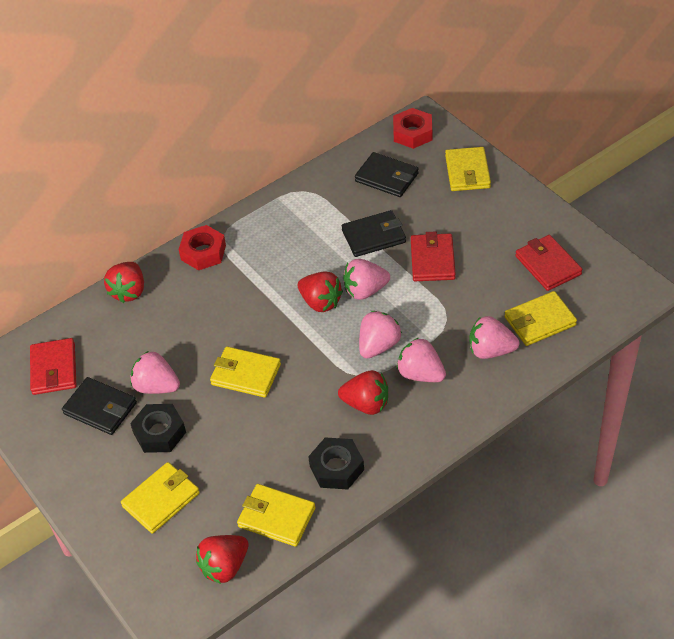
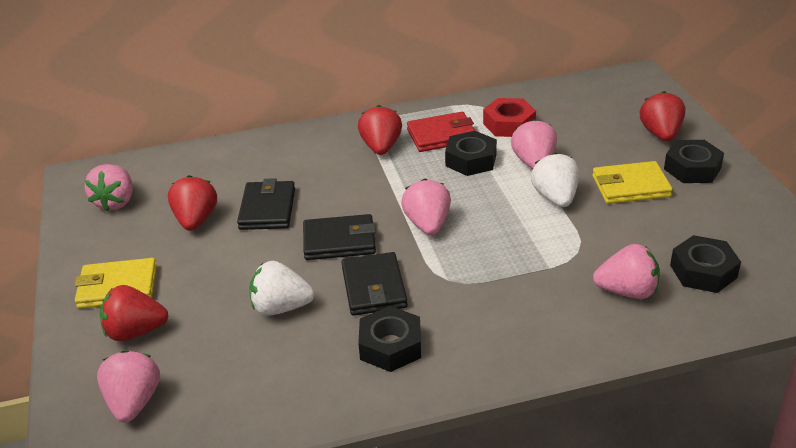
black nut: [130,404,186,453] [308,437,364,489] = 2 -> [358,306,421,372] [445,131,497,176] [664,140,724,183] [670,235,741,293] = 4
red nut: [179,225,226,270] [393,108,432,149] = 2 -> [483,98,536,137] = 1
red wallet: [30,338,76,395] [411,231,456,281] [515,235,582,291] = 3 -> [407,112,475,152] = 1
white strawberry: none = 0 -> [249,261,314,316] [531,153,579,207] = 2
yellow wallet: [121,462,200,534] [210,346,281,398] [237,484,316,547] [445,147,491,191] [505,291,577,346] = 5 -> [75,258,157,309] [592,161,673,204] = 2

